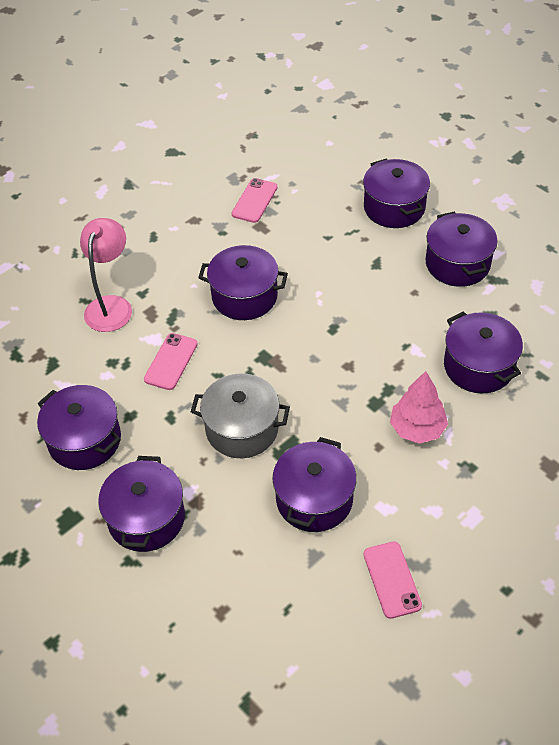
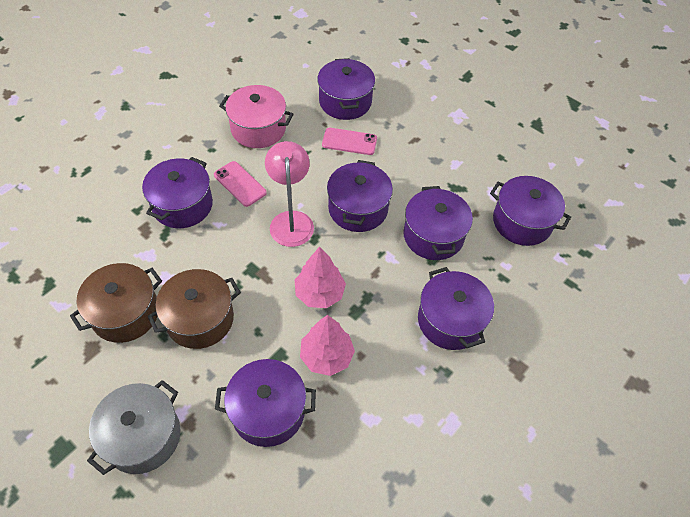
brown pot: none = 0 -> [70,263,162,343] [148,269,241,349] = 2
pink phone: [144,333,198,390] [232,178,278,223] [363,541,422,619] = 3 -> [214,161,267,207] [322,128,377,155] = 2
pink pot: none = 0 -> [219,85,294,148] = 1
pink tree: [390,371,448,444] = 1 -> [295,246,346,308] [300,315,355,376] = 2

